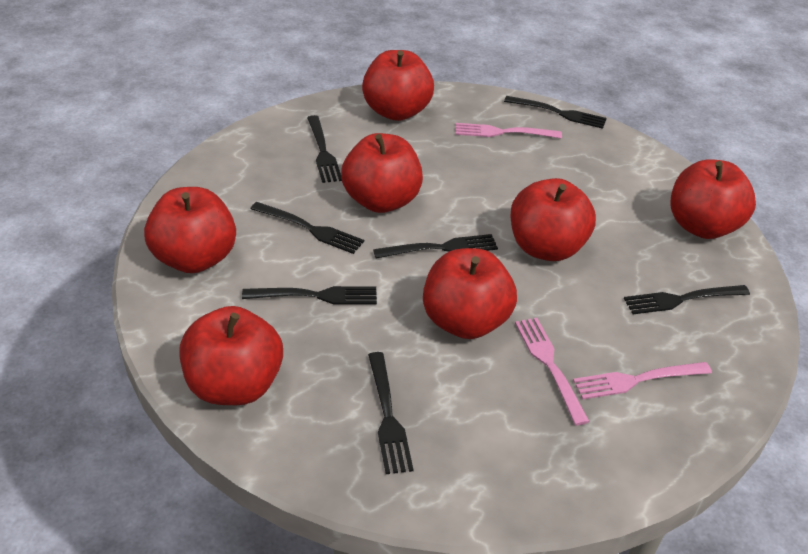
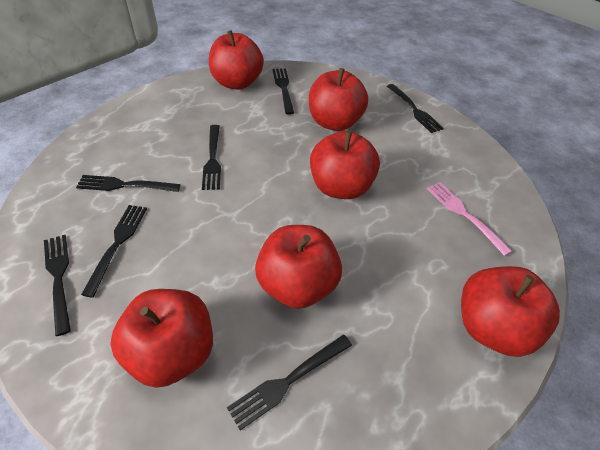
pink fork: [456,123,562,139] [515,318,590,425] [573,362,712,399] = 3 -> [427,182,512,256] = 1
red apple: [144,187,236,273] [180,306,283,405] [341,133,423,213] [362,50,434,121] [423,248,517,339] [510,178,596,261] [671,159,756,239] = 7 -> [110,289,213,388] [209,30,264,90] [255,225,342,309] [309,68,368,131] [310,131,380,199] [461,266,560,357] = 6

